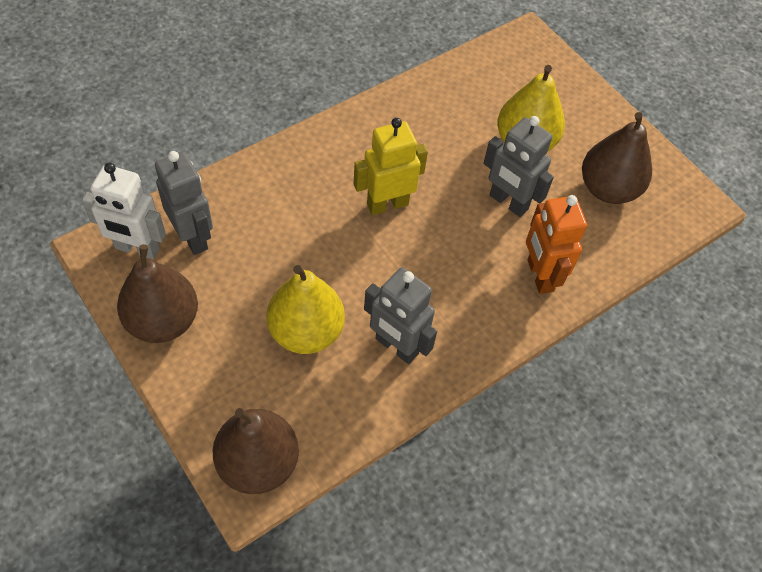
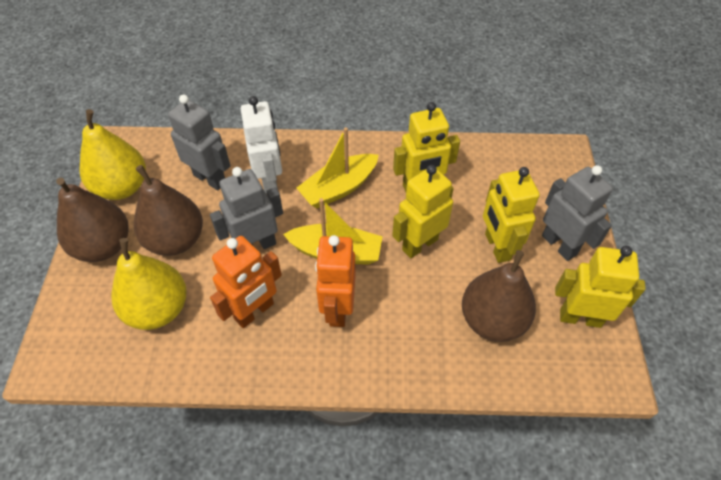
orange robot: [526,195,587,294] = 1 -> [210,236,282,328] [315,235,356,327] = 2
yellow boat: none = 0 -> [283,198,383,265] [297,127,379,208] = 2
yellow robot: [354,118,428,215] = 1 -> [392,165,454,258] [393,102,460,192] [483,167,540,263] [555,246,646,328] = 4

